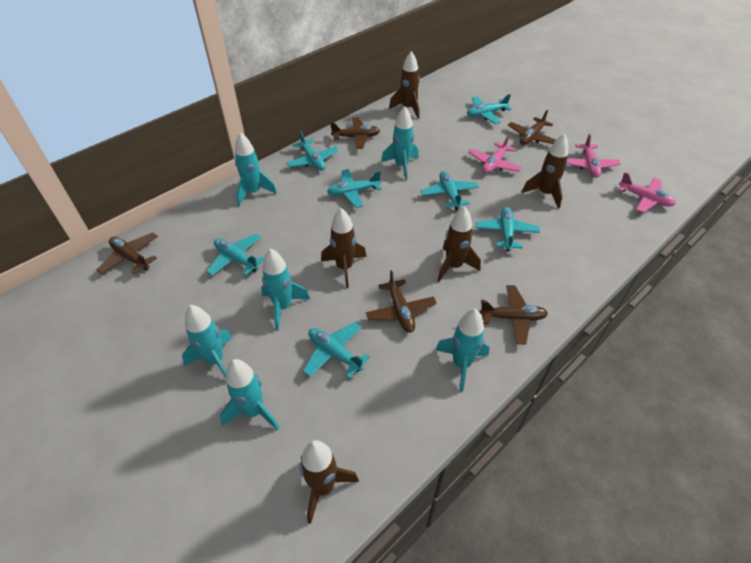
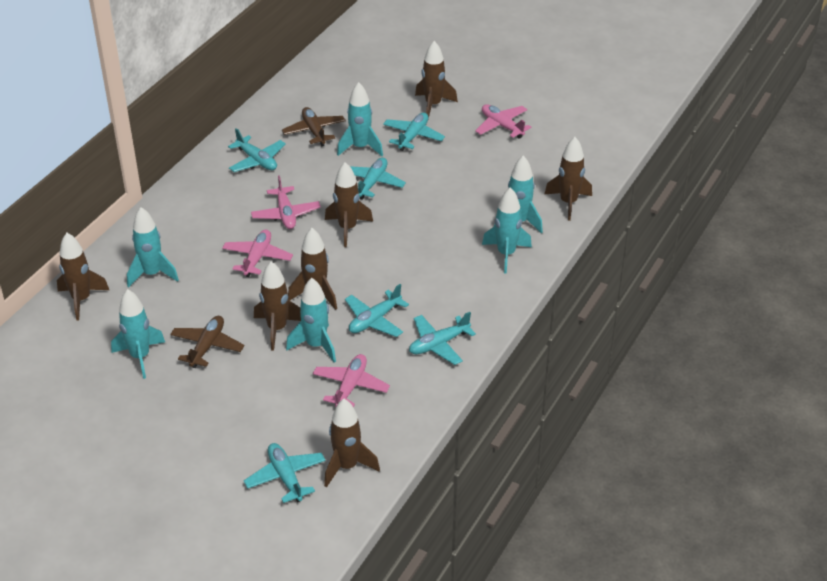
brown plane: [96,232,158,274] [330,117,380,149] [366,270,437,333] [479,285,548,344] [508,110,556,145] = 5 -> [170,316,245,368] [282,107,346,146] = 2
brown rocket: [300,440,359,524] [321,208,367,288] [389,51,420,118] [437,206,481,282] [522,134,568,209] = 5 -> [57,233,109,321] [254,261,301,351] [288,228,337,310] [324,399,380,487] [325,162,373,247] [415,41,458,119] [545,137,592,221] = 7
pink plane: [468,135,522,174] [567,134,621,177] [618,172,676,213] = 3 -> [222,229,293,277] [251,175,321,229] [313,354,390,407] [475,104,532,138] = 4
turquoise plane: [206,234,264,276] [286,131,339,170] [303,322,370,378] [327,169,381,208] [421,171,479,210] [467,94,512,124] [476,207,540,251] = 7 -> [228,128,286,172] [244,443,326,503] [345,284,409,337] [350,158,406,200] [383,113,445,151] [409,312,476,365] = 6

